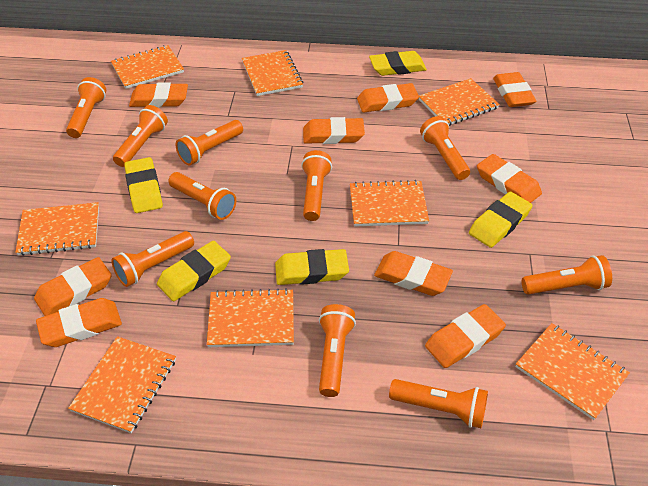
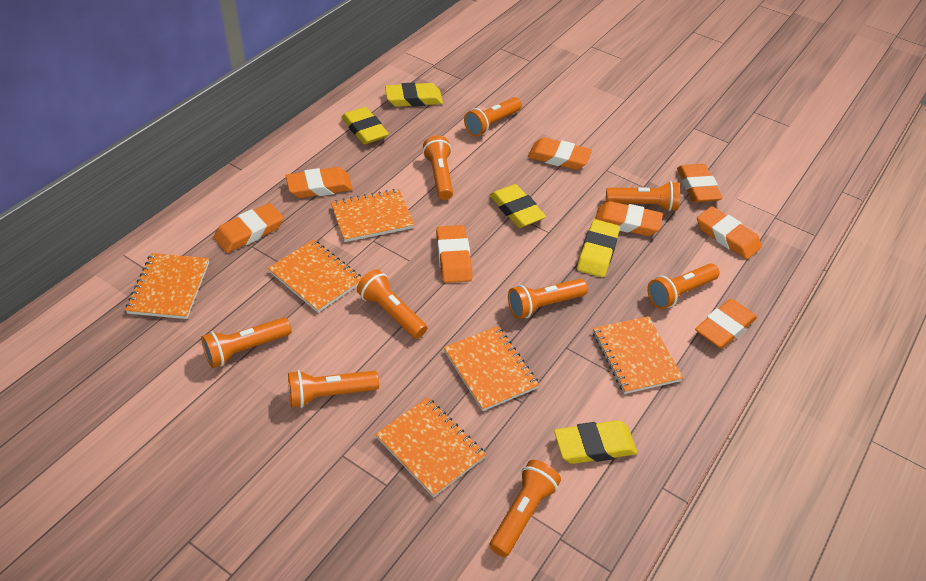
orange eraser: [34,257,112,316] [36,298,122,347] [129,82,188,108] [303,117,365,144] [357,83,419,112] [374,251,453,296] [425,304,506,368] [477,154,542,203] [493,72,537,107] = 9 -> [214,203,284,253] [286,167,353,198] [436,225,472,283] [528,137,592,170] [595,201,663,236] [677,164,723,203] [695,299,757,349] [697,206,762,259] = 8
orange flashlight: [66,77,106,138] [111,231,194,287] [113,105,168,167] [168,172,237,220] [176,120,243,165] [301,150,332,221] [319,304,356,397] [389,379,488,428] [420,116,470,180] [522,255,612,295] = 10 -> [201,317,291,368] [288,370,379,408] [357,269,427,339] [423,136,453,200] [464,97,522,136] [490,460,561,557] [508,279,588,319] [606,181,680,211] [647,263,720,309] = 9
orange notebook: [15,202,99,256] [68,336,176,433] [111,45,184,89] [207,288,294,347] [242,50,303,96] [350,180,429,227] [419,78,500,126] [516,323,630,420] = 8 -> [125,253,209,319] [268,240,362,313] [331,189,415,242] [375,397,486,497] [443,326,539,411] [593,316,683,394] = 6

